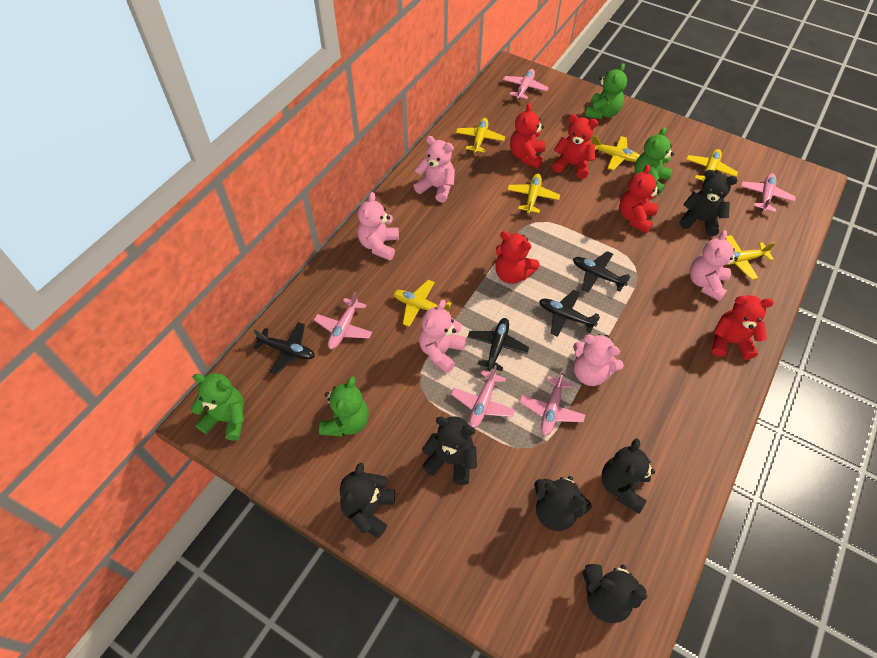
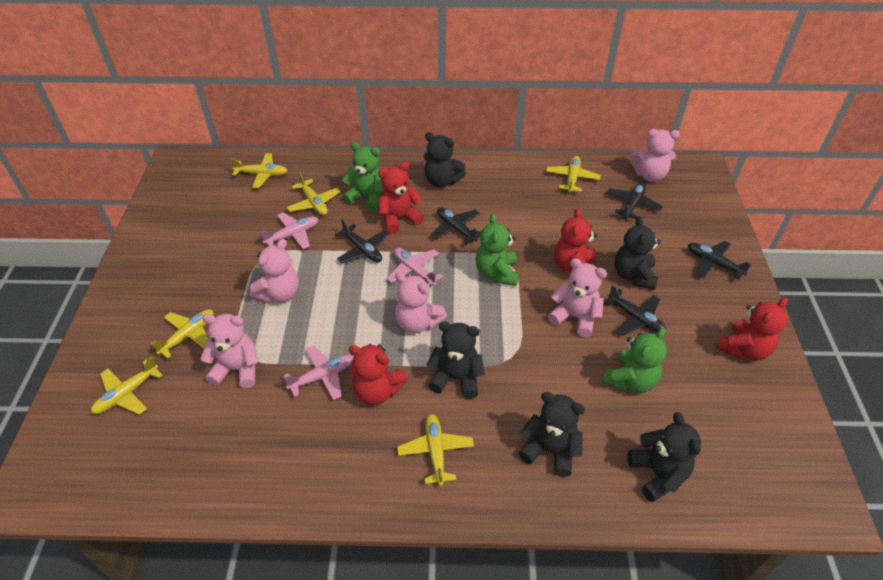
black plane: [253,322,315,375] [468,318,529,371] [539,290,600,337] [573,251,631,293] = 4 -> [335,219,389,263] [431,207,481,244] [604,285,666,336] [607,182,663,219] [688,241,752,280] = 5
black teddy bear: [340,463,395,538] [422,416,477,485] [534,476,592,531] [582,564,647,623] [601,438,655,514] [680,170,738,236] = 6 -> [424,132,466,188] [427,322,485,399] [519,392,585,477] [615,216,661,290] [628,412,701,502] = 5
green teddy bear: [191,373,244,441] [319,376,369,437] [585,63,627,119] [634,127,674,195] = 4 -> [342,142,384,212] [475,214,519,286] [602,328,667,393] = 3
pink plane: [314,292,372,349] [451,365,515,429] [503,69,549,100] [520,371,585,436] [741,173,796,212] = 5 -> [260,212,318,249] [284,346,354,400] [387,248,443,286] = 3
red teddy bear: [495,231,540,284] [510,103,545,169] [552,114,598,178] [619,164,660,233] [712,295,774,360] = 5 -> [349,344,408,405] [378,162,424,234] [554,208,597,272] [716,297,788,361] = 4

